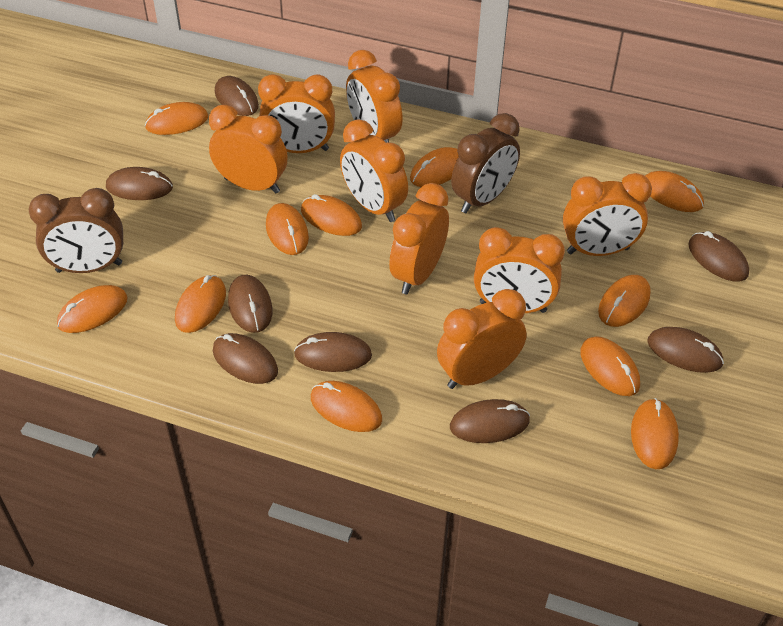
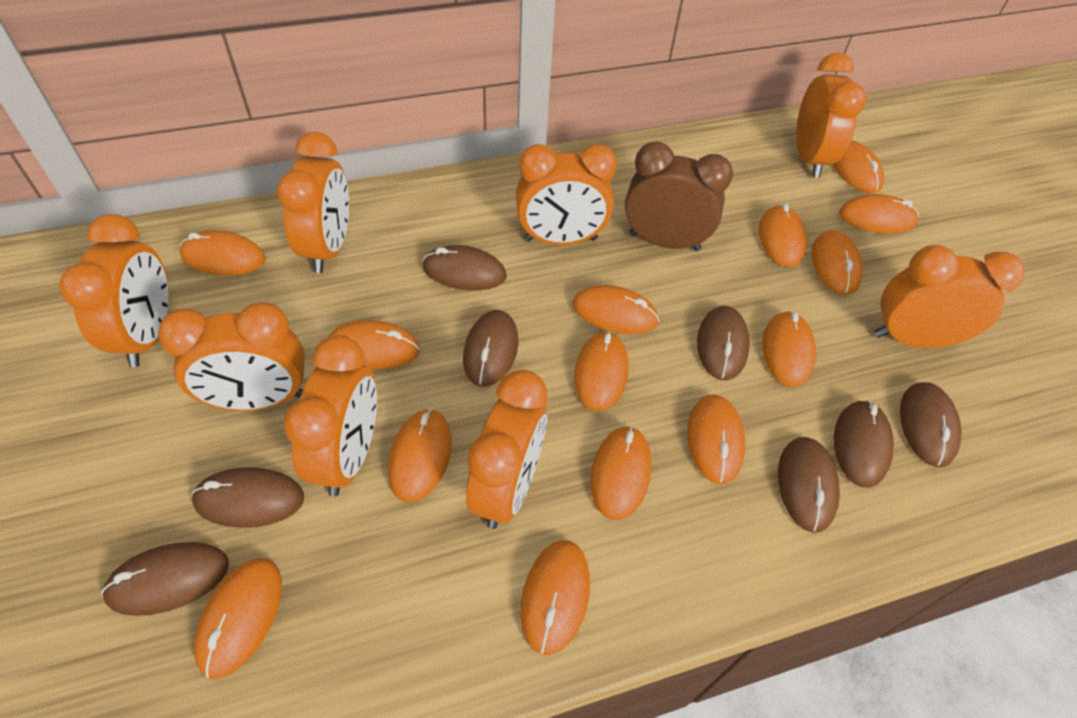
brown clock: [29,188,123,273] [451,113,520,213] = 2 -> [625,142,733,251] = 1
orange mouse: [57,285,128,333] [145,102,208,135] [175,275,226,333] [266,203,309,255] [301,194,362,236] [311,381,382,432] [410,147,459,187] [581,336,640,396] [598,275,651,327] [631,398,679,469] [645,171,704,212] = 11 -> [180,230,265,275] [194,558,282,679] [328,320,420,370] [388,408,451,502] [521,540,590,655] [572,285,659,334] [574,331,629,411] [591,426,652,520] [687,395,745,484] [759,204,807,267] [762,311,816,387] [812,230,863,295] [832,140,884,193] [839,194,919,234] = 14

